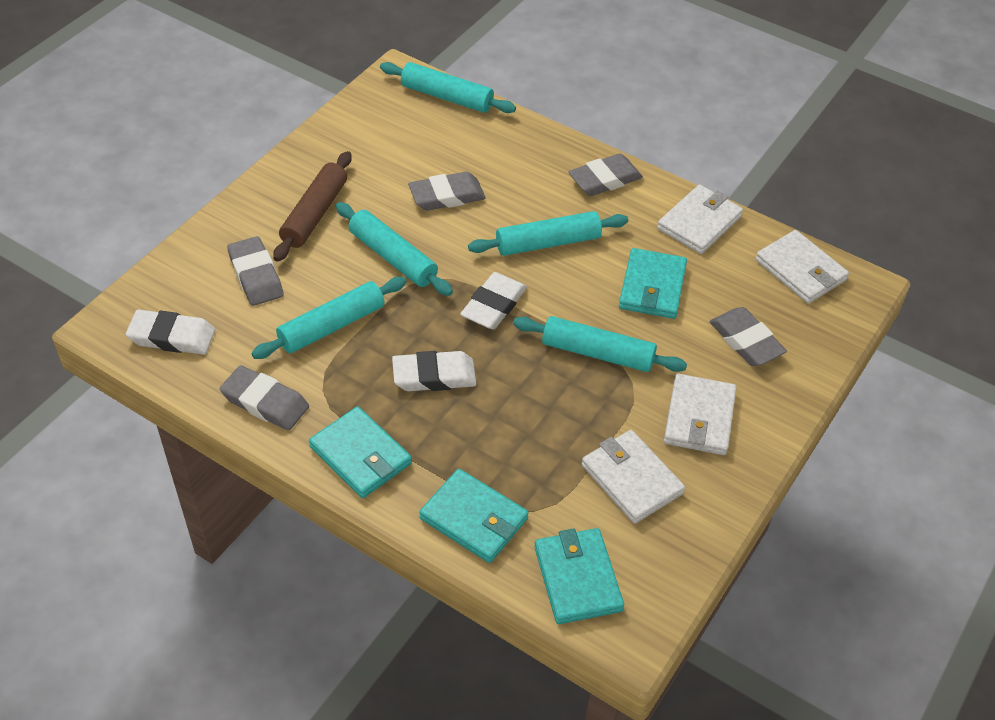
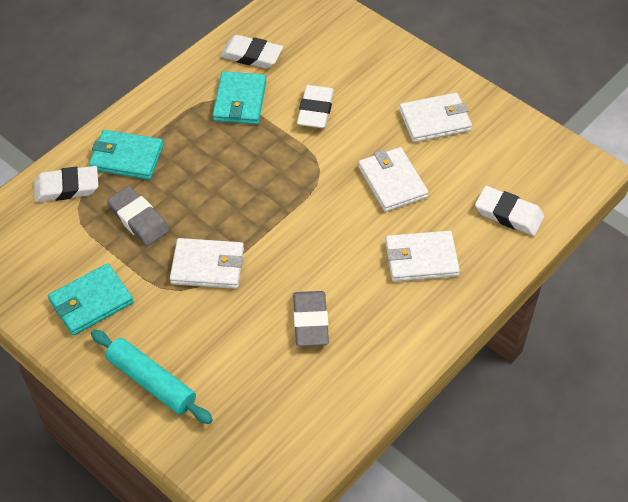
brown rolling pin: [273,151,352,262] = 1 -> none = 0
grey eraser: [220,365,309,431] [227,236,284,306] [408,172,486,211] [568,153,643,196] [710,307,787,366] = 5 -> [107,186,169,246] [293,291,329,346] = 2
turquoise rolling pin: [251,277,407,359] [336,202,453,296] [380,62,516,113] [468,211,628,256] [513,316,687,372] = 5 -> [91,329,213,424] = 1
turquoise wallet: [309,406,412,498] [419,469,528,563] [534,528,624,624] [619,248,687,319] = 4 -> [48,263,134,335] [89,130,163,180] [212,71,266,125] = 3
white eraser: [126,310,215,355] [392,351,477,391] [460,272,527,329] = 3 -> [34,166,98,202] [220,35,283,69] [297,85,334,128] [475,186,544,236] = 4

